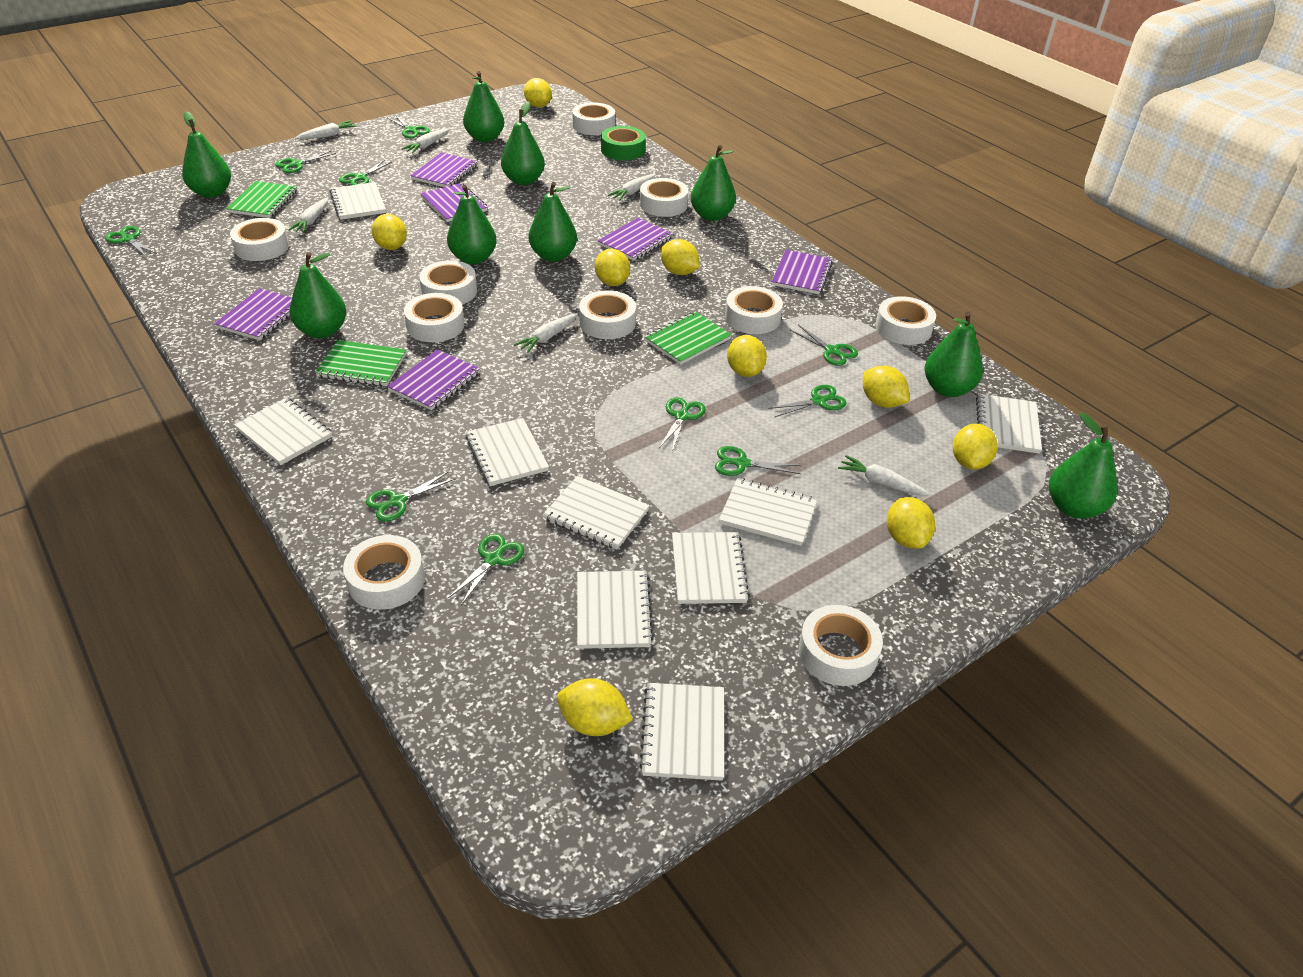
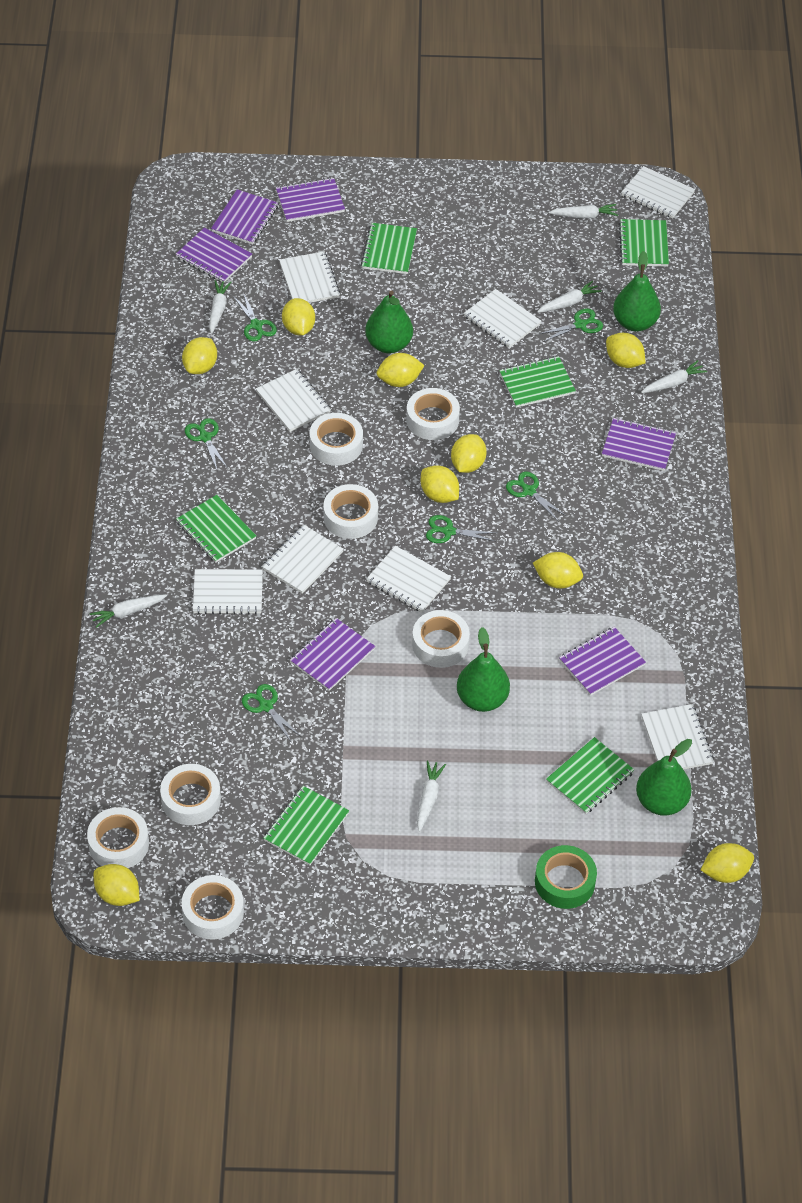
green notebook: [226,181,297,218] [315,340,407,386] [644,311,732,365] = 3 -> [176,495,256,563] [264,786,349,865] [361,223,417,274] [500,356,576,408] [546,737,634,814] [619,219,669,267] = 6
green pear: [182,111,231,198] [290,252,346,338] [447,184,497,264] [463,71,504,142] [501,102,545,185] [529,182,577,262] [691,145,736,221] [925,312,983,397] [1049,413,1117,519] = 9 -> [365,291,413,353] [457,627,510,712] [613,251,661,331] [636,739,692,816] = 4
green scissors: [105,226,157,257] [275,151,336,173] [339,160,392,185] [366,472,455,522] [388,115,430,138] [448,534,524,605] [659,397,706,452] [715,446,801,476] [768,385,847,417] [790,325,858,366] = 10 -> [185,418,228,472] [233,292,277,341] [242,684,300,743] [426,515,496,543] [506,471,566,521] [539,309,603,342] = 6
white notebook: [234,398,332,465] [329,182,386,220] [465,418,549,486] [543,476,650,550] [577,571,654,649] [639,683,724,781] [672,532,750,604] [719,478,818,546] [976,394,1042,454] = 9 -> [193,569,263,614] [256,369,331,432] [262,524,344,594] [279,251,340,303] [366,546,451,612] [464,289,541,348] [621,166,695,219] [641,704,714,770] = 8
white tape: [230,218,289,261] [343,535,425,610] [404,293,465,342] [419,260,477,305] [572,102,615,135] [579,290,636,339] [640,178,688,217] [725,286,783,334] [798,605,883,686] [875,296,936,345] = 10 -> [87,807,149,868] [160,764,221,825] [181,875,244,939] [309,413,363,466] [323,484,378,539] [406,388,460,440] [412,610,470,668] = 7

